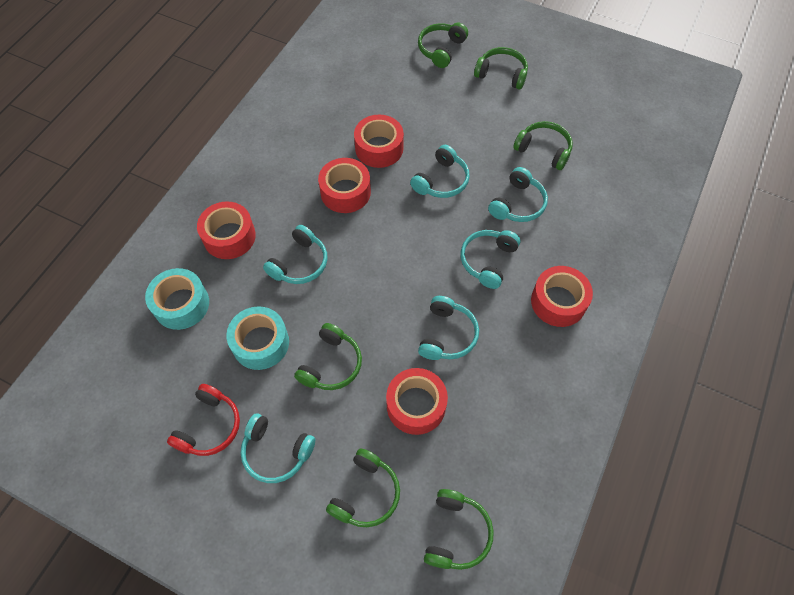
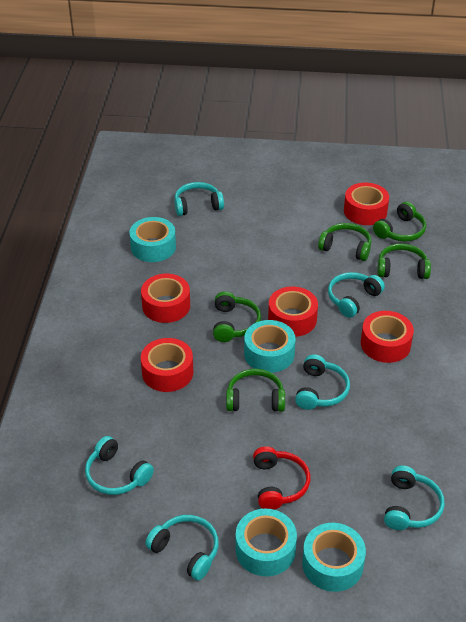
green headphones: [294,323,362,390] [326,448,400,527] [418,23,468,68] [424,489,494,570] [474,47,528,90] [513,121,573,170] = 6 -> [213,291,261,342] [226,369,285,412] [318,223,371,261] [373,201,426,242] [377,243,431,279] = 5
turquoise tape: [145,268,209,330] [226,306,289,370] = 2 -> [130,217,176,262] [236,509,297,576] [244,320,296,373] [302,523,366,592] = 4

